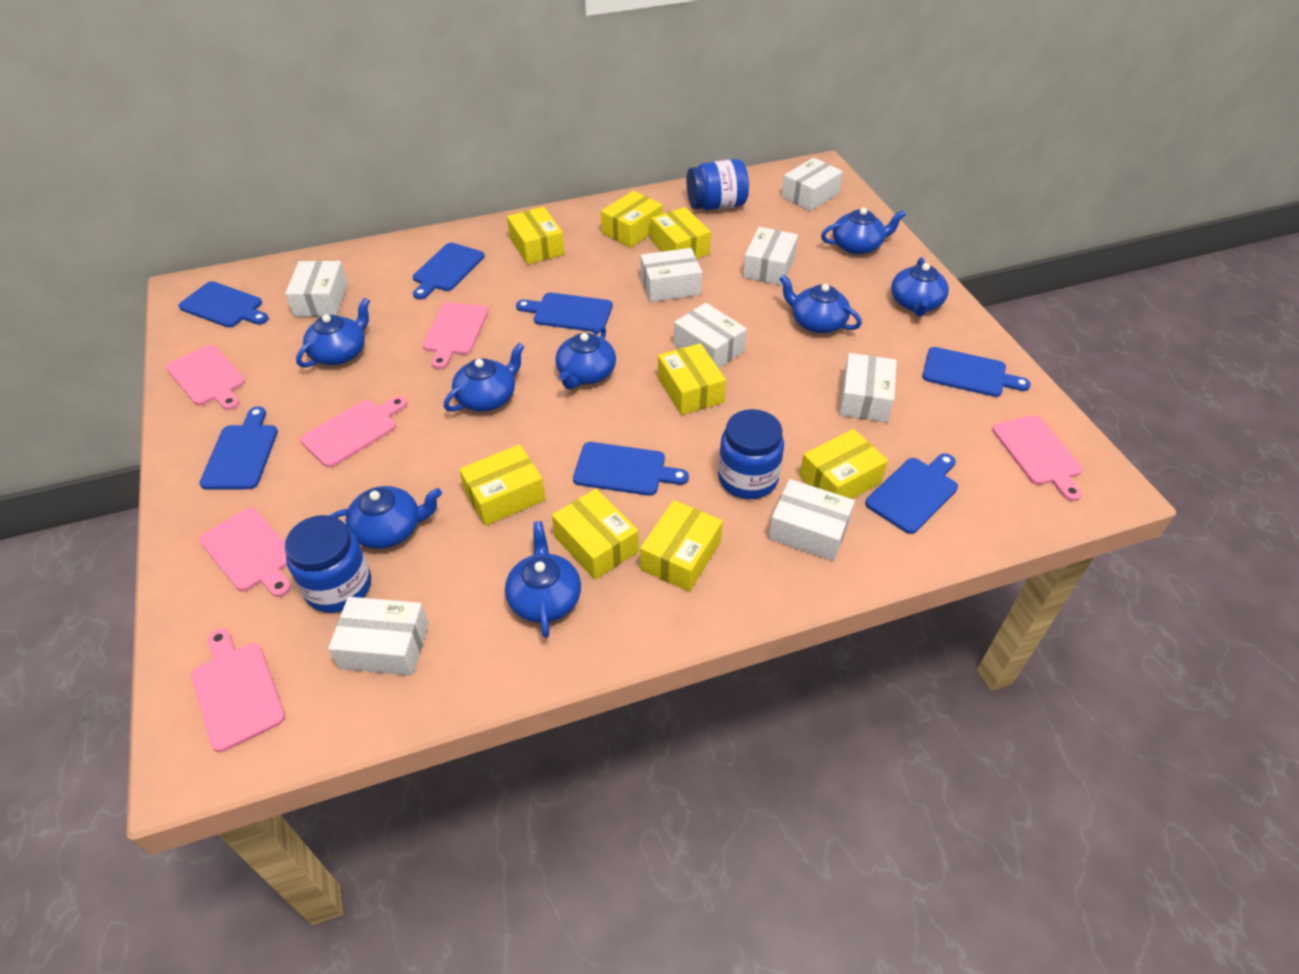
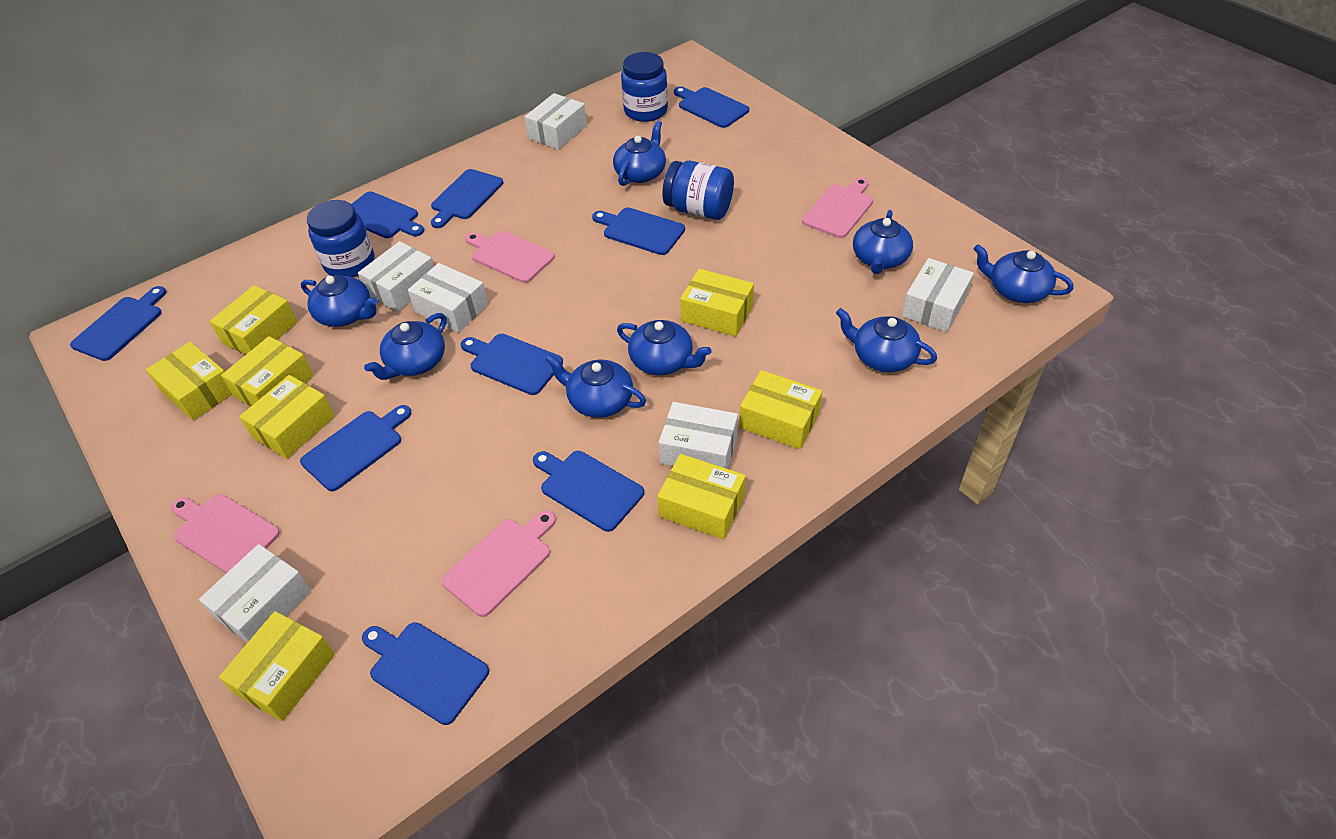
blue cutting board: [178,281,269,328] [199,407,278,490] [413,243,485,300] [516,293,613,332] [573,442,689,496] [865,453,958,534] [922,347,1031,397] = 7 -> [70,286,166,361] [300,405,411,491] [351,191,424,238] [362,622,489,725] [431,169,503,228] [461,334,563,395] [533,451,644,532] [592,207,685,255] [674,87,749,128] = 9
pink cutting board: [166,345,245,410] [191,629,285,752] [199,508,291,597] [300,396,407,468] [423,302,488,369] [992,415,1083,501] = 6 -> [171,494,280,573] [441,510,556,617] [465,231,555,283] [802,178,873,238] = 4
white box: [285,261,348,317] [328,597,429,676] [641,248,702,302] [674,303,747,369] [743,227,798,286] [768,479,855,561] [782,158,843,211] [839,353,897,422] = 8 -> [199,544,311,643] [358,241,434,312] [408,263,488,332] [525,93,587,150] [659,402,738,469] [902,258,974,332] = 6

